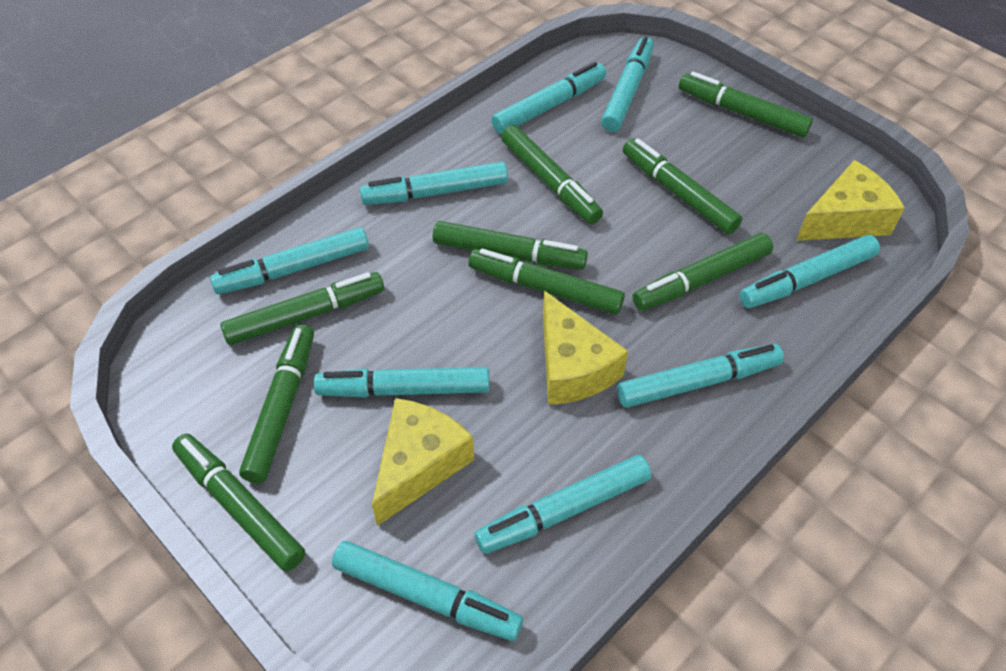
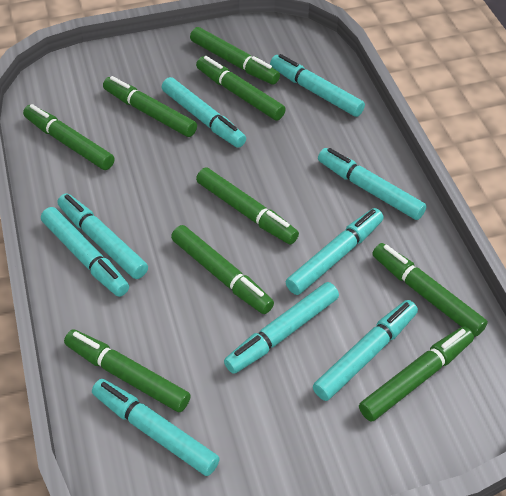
yellow cheese: [372,398,474,526] [543,290,628,405] [796,160,905,241] = 3 -> none = 0

